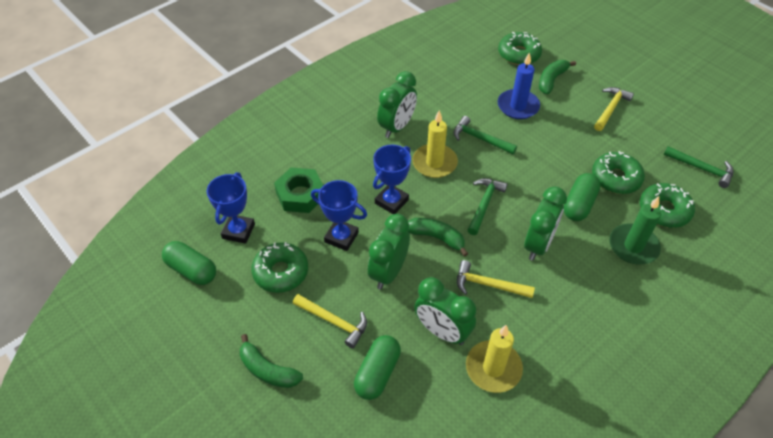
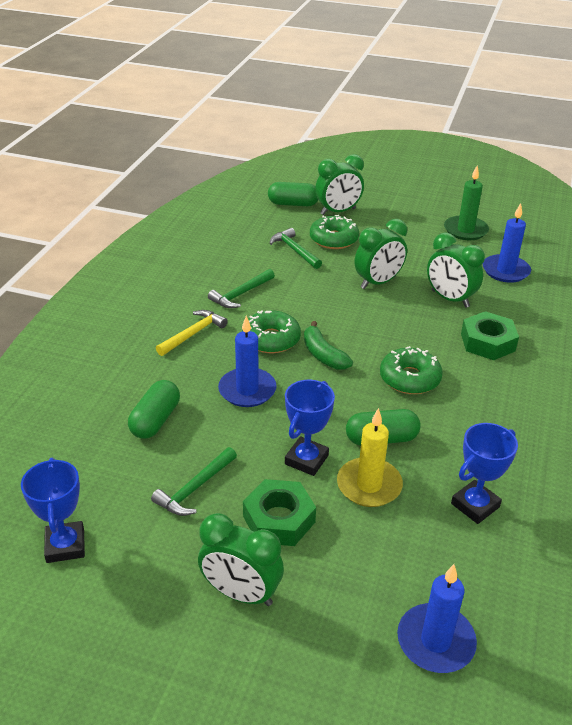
blue candle: [498,52,540,119] = 1 -> [218,316,277,407] [397,564,477,673] [483,203,531,283] = 3
green banana: [240,334,303,388] [408,218,468,257] [539,60,576,94] = 3 -> [304,321,353,370] = 1
green donut: [251,242,308,293] [498,32,542,65] [592,151,645,194] [640,183,695,228] = 4 -> [242,310,301,353] [310,215,359,249] [380,346,443,394] = 3
green nut: [274,168,323,213] = 1 -> [243,479,316,546] [461,311,519,360] = 2
yellow candle: [412,110,458,178] [466,325,523,393] = 2 -> [337,408,403,507] = 1
yellow hammer: [293,294,367,348] [457,260,535,298] [594,87,634,131] = 3 -> [156,310,228,356] = 1

